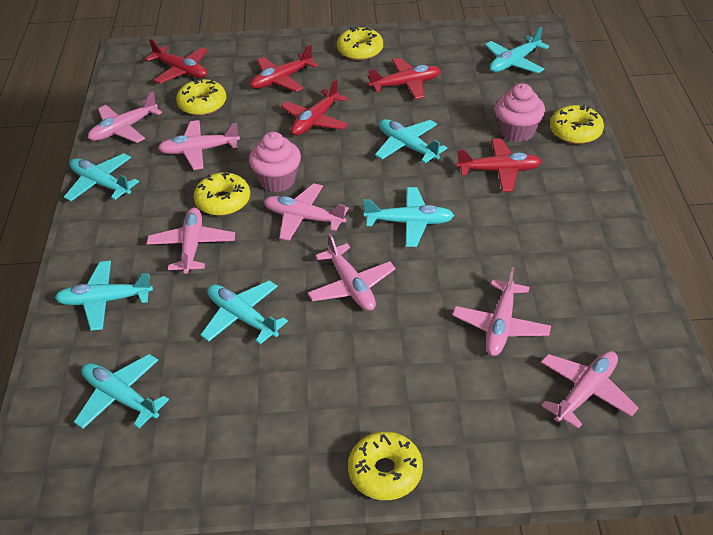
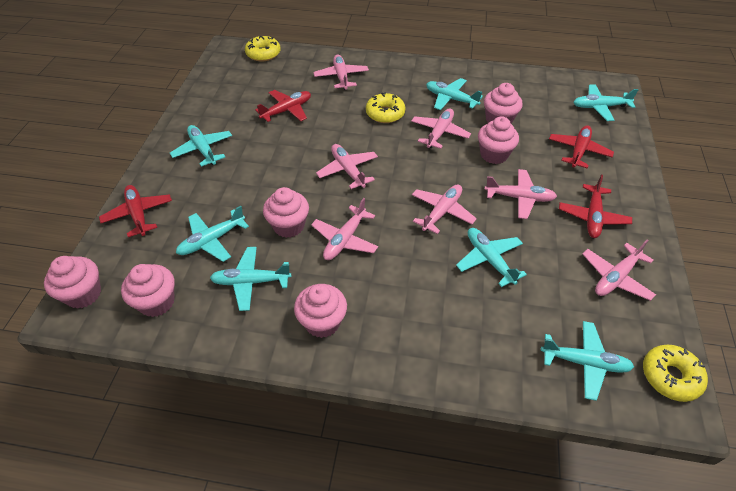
pink cupcake: [249,132,301,192] [495,83,545,142] = 2 -> [44,256,101,309] [121,264,175,317] [263,187,309,238] [294,284,347,338] [478,116,519,164] [484,83,523,124] = 6
red plane: [145,39,208,84] [250,45,318,92] [281,79,349,136] [368,58,441,99] [456,138,542,192] = 5 -> [99,185,172,237] [255,90,311,122] [549,126,614,169] [559,175,632,238] = 4
yellow donut: [176,78,226,116] [194,172,250,216] [337,26,383,60] [348,431,423,500] [550,104,604,144] = 5 -> [245,36,281,62] [366,92,405,123] [643,344,708,402] = 3

